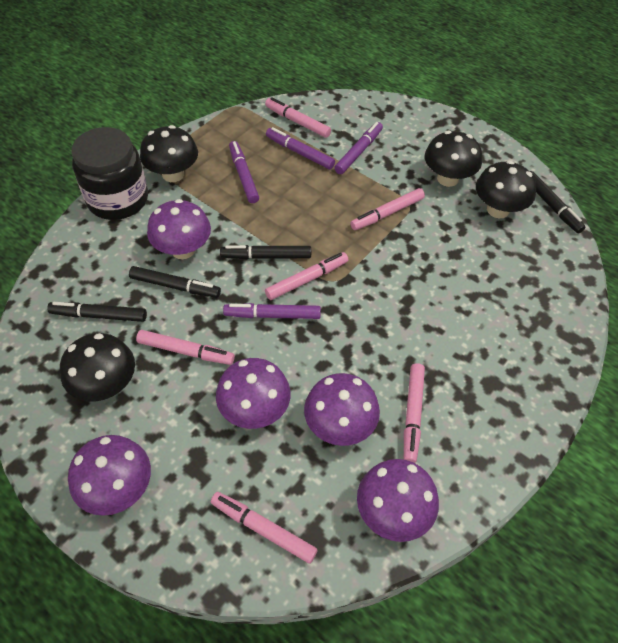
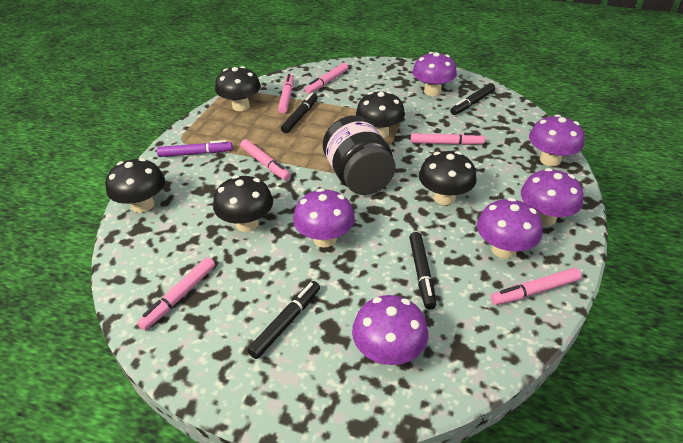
black mushroom: [60,333,135,401] [140,125,198,182] [425,131,482,187] [476,161,536,218] = 4 -> [105,158,165,213] [213,175,273,232] [215,66,261,111] [356,91,405,138] [419,151,477,205] = 5
purple marker: [223,303,321,319] [229,141,259,203] [266,127,335,169] [334,122,383,174] = 4 -> [157,140,233,157] = 1
purple mushroom: [68,435,151,516] [147,199,211,259] [216,358,291,429] [304,373,380,446] [357,459,439,542] = 5 -> [293,188,355,247] [352,295,428,365] [412,52,457,96] [477,198,542,258] [521,168,583,226] [529,114,585,166] = 6

